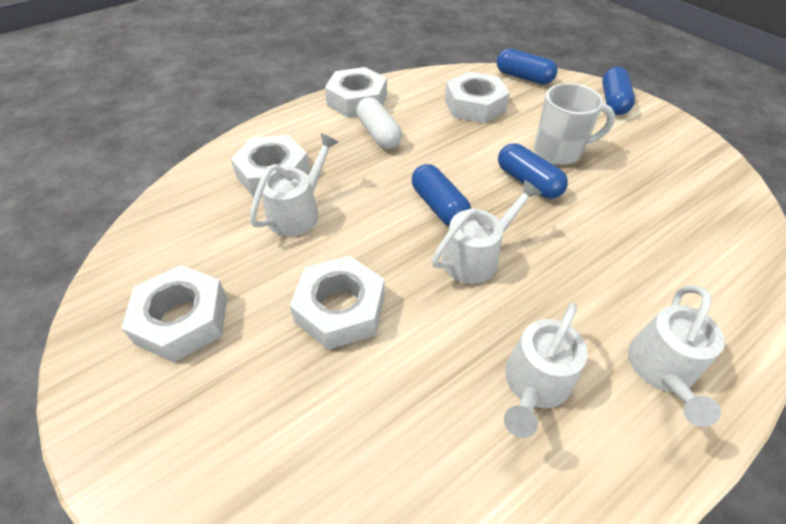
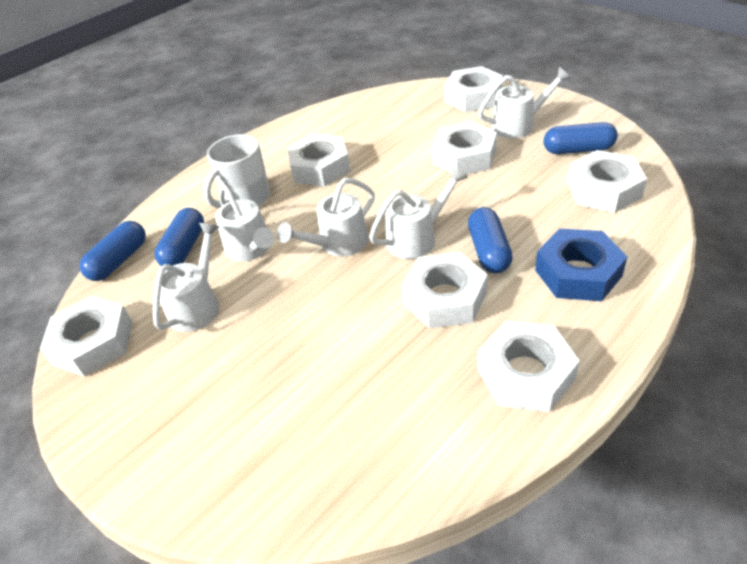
blue nut: none = 0 -> [535,229,627,301] = 1
white capsule: [356,97,402,149] = 1 -> none = 0
white nut: [121,265,227,363] [231,135,310,197] [290,255,385,350] [325,67,387,118] [445,71,510,123] = 5 -> [40,296,133,377] [287,134,350,187] [401,252,488,329] [432,121,497,175] [444,66,503,112] [477,321,580,412] [567,150,647,213] = 7
white watering can: [250,133,339,236] [432,180,542,284] [504,303,588,438] [628,285,725,427] = 4 -> [153,223,219,332] [215,185,274,262] [277,178,375,257] [369,167,467,259] [478,67,571,138] = 5

